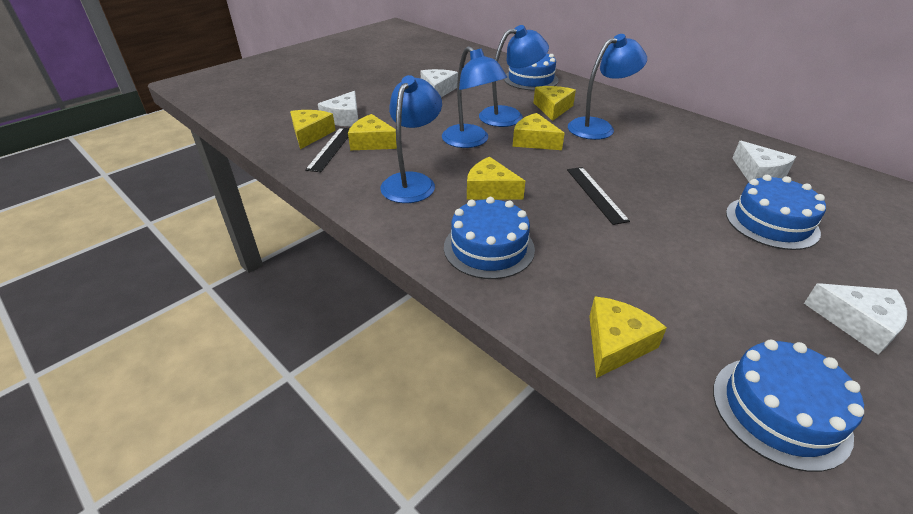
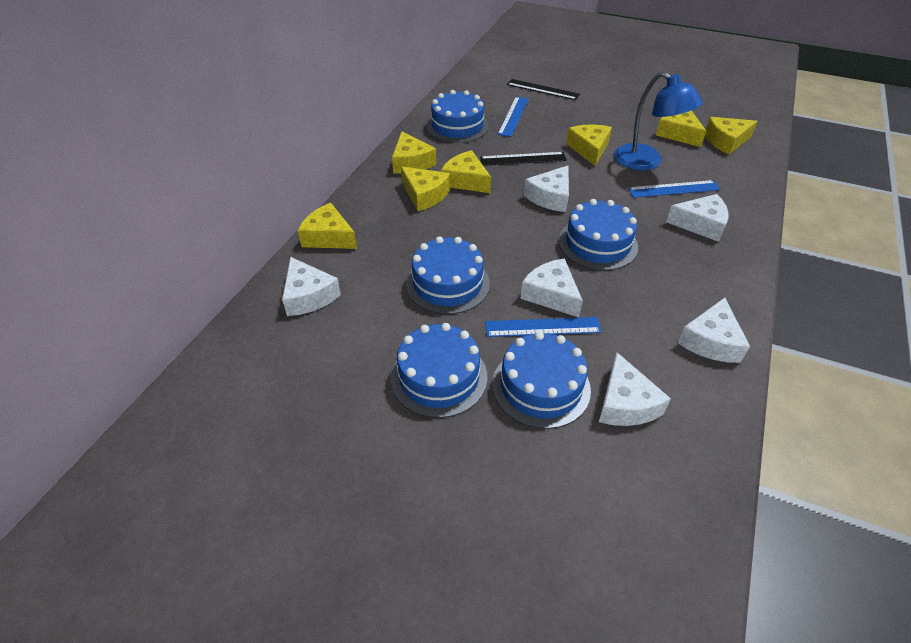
blue cake: [444,197,535,279] [504,54,559,90] [713,340,864,472] [726,175,826,250] = 4 -> [391,323,487,418] [406,236,490,314] [426,90,489,143] [492,331,591,429] [559,199,638,270] = 5
blue lamp: [380,75,442,203] [442,46,507,148] [479,25,549,127] [568,34,647,140] = 4 -> [614,72,703,170] = 1
blue ruler: none = 0 -> [485,317,602,337] [498,97,529,137] [628,180,720,198] = 3
white cheese: [318,91,358,126] [420,69,458,97] [732,141,796,182] [804,283,907,355] = 4 -> [282,257,341,316] [520,258,583,317] [524,166,569,212] [599,352,671,426] [666,194,729,242] [678,298,750,363] = 6
yellow cheese: [290,110,336,149] [348,114,397,150] [467,157,525,200] [513,113,565,150] [533,86,576,121] [589,296,667,378] = 6 -> [298,203,357,249] [392,131,436,174] [401,166,450,211] [441,150,491,193] [566,125,612,166] [656,111,706,147] [705,117,758,154] = 7

